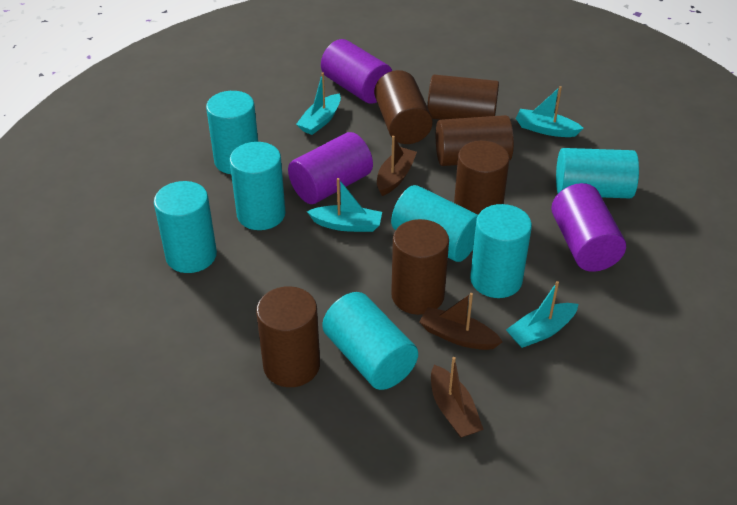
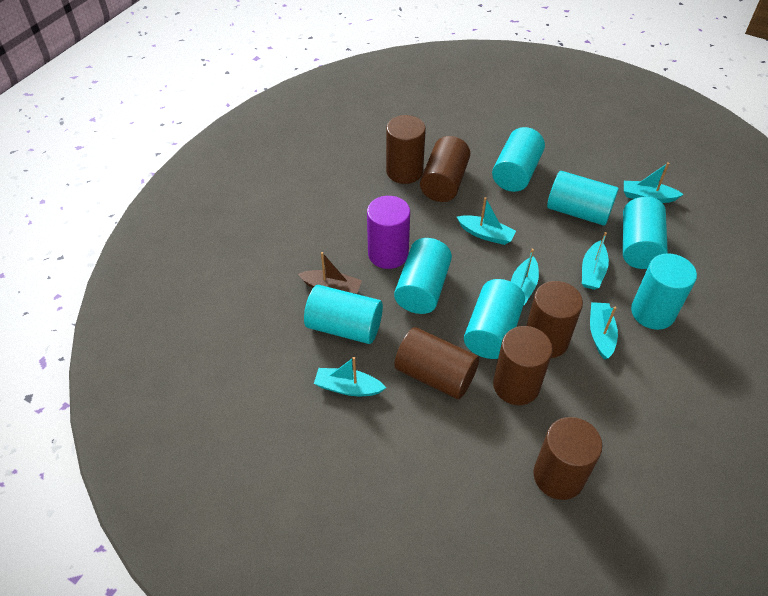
brown boat: [377,136,417,196] [419,293,503,350] [431,357,484,438] = 3 -> [298,252,362,294] = 1
purple cylinder: [288,132,373,204] [321,39,392,104] [551,183,626,272] = 3 -> [367,196,410,269] = 1
turquoise boat: [296,73,341,135] [307,178,382,232] [506,281,578,348] [516,86,584,137] = 4 -> [314,357,386,396] [457,197,516,245] [511,248,539,306] [582,232,609,290] [590,302,618,360] [624,162,684,203] = 6

